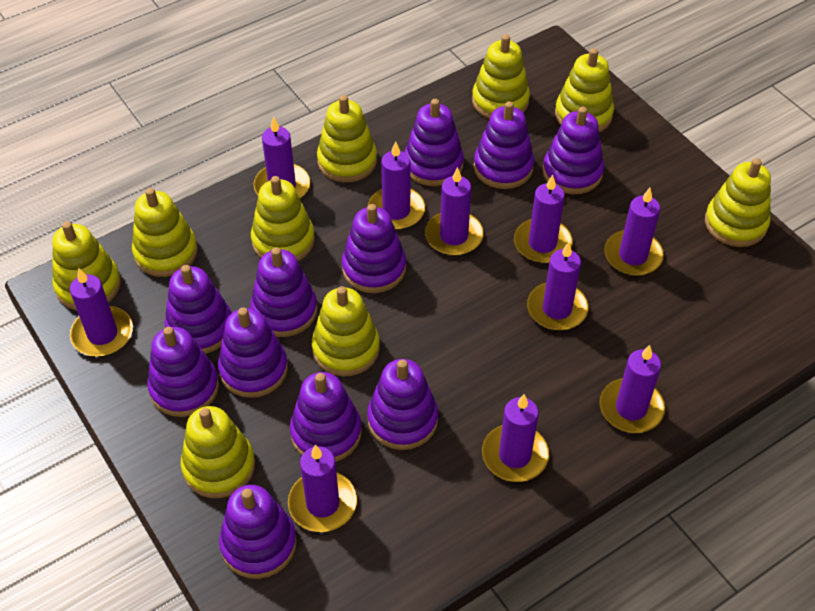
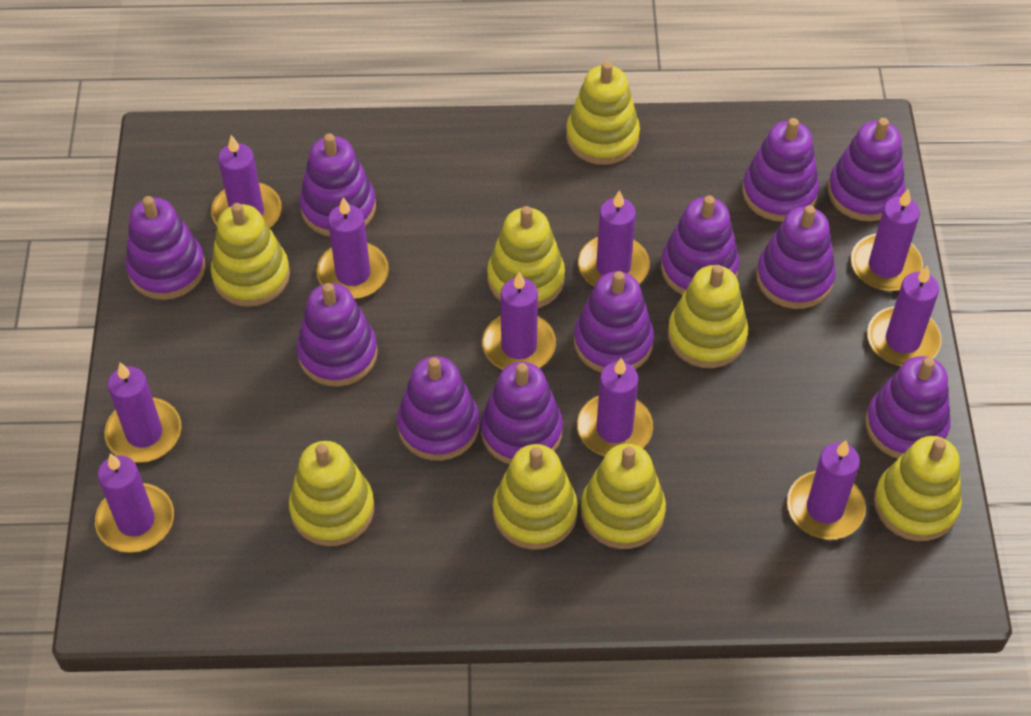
yellow stacking toy: [52,222,121,311] [132,188,198,277] [181,406,255,498] [251,176,315,261] [312,286,380,376] [317,95,377,183] [472,34,530,119] [555,48,614,132] [705,158,771,247] = 9 -> [211,203,290,307] [289,441,374,546] [487,206,565,308] [493,444,578,550] [566,61,640,165] [581,444,666,549] [668,265,748,368] [874,436,962,541] = 8

